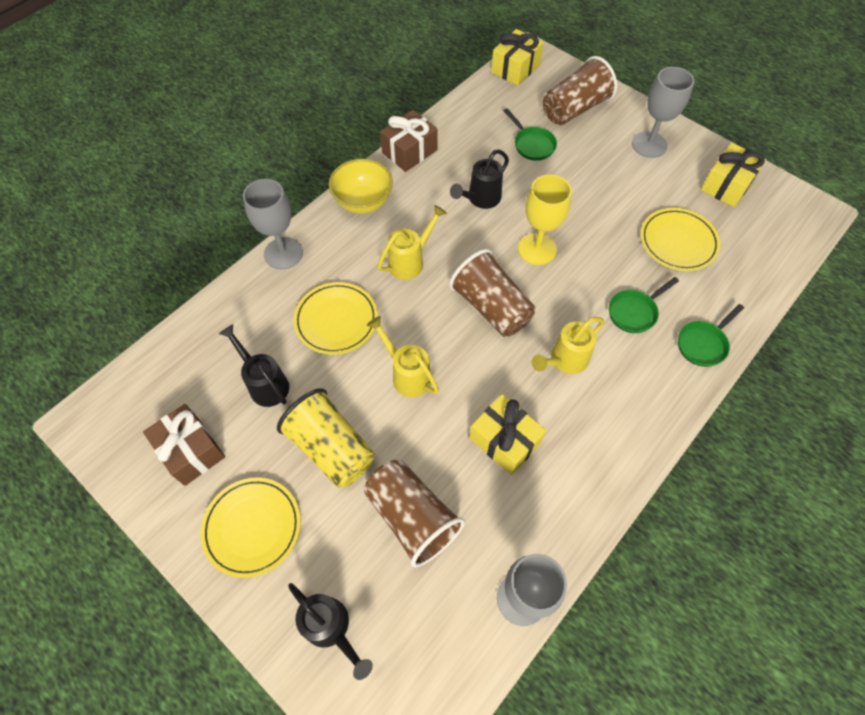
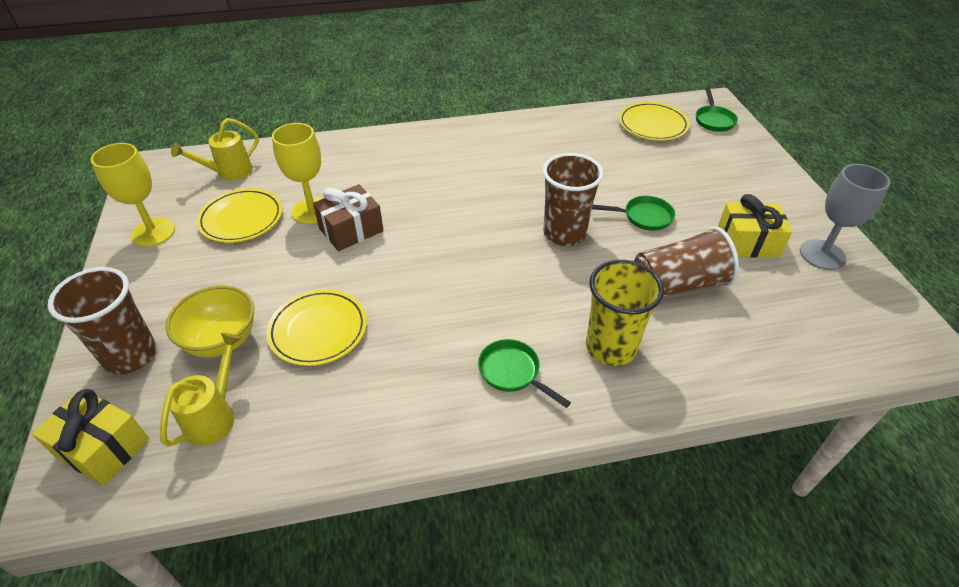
black watering can: [219,324,289,407] [288,583,373,680] [450,149,509,209] = 3 -> none = 0
brown gift: [143,404,225,486] [380,110,438,172] = 2 -> [313,184,384,251] = 1
grey goblet: [243,179,303,269] [497,554,567,626] [632,67,694,158] = 3 -> [800,164,890,270] = 1
yellow gift: [469,394,546,475] [491,29,544,86] [701,143,766,207] = 3 -> [32,389,149,485] [718,194,792,258] = 2
yellow goblet: [518,174,572,265] = 1 -> [91,143,175,247] [272,123,324,224] = 2
yellow watering can: [367,316,439,397] [378,205,447,280] [532,317,604,374] = 3 -> [160,333,242,447] [171,118,259,180] = 2

